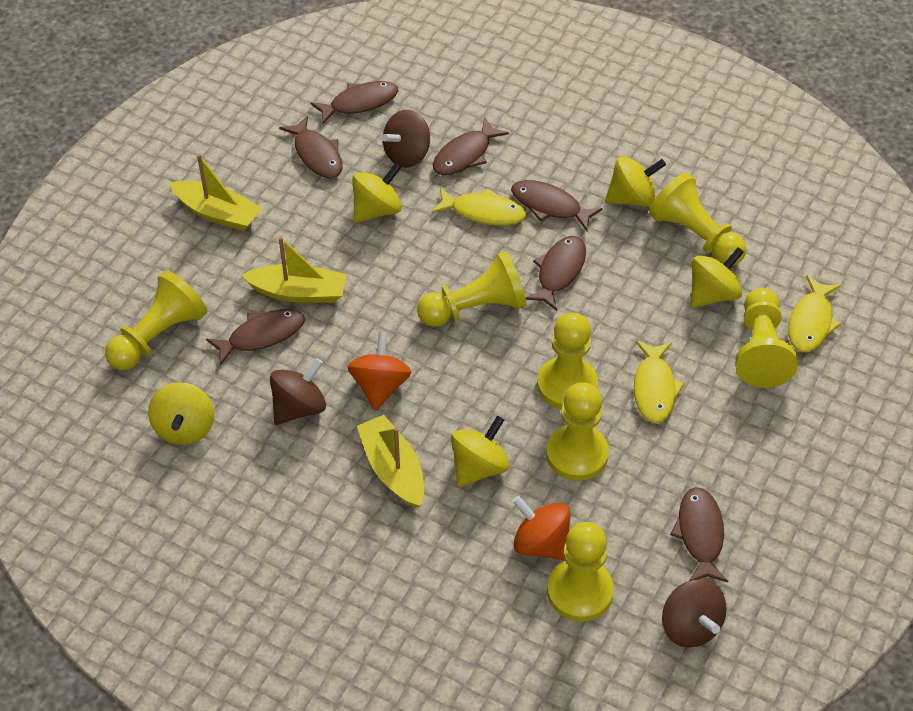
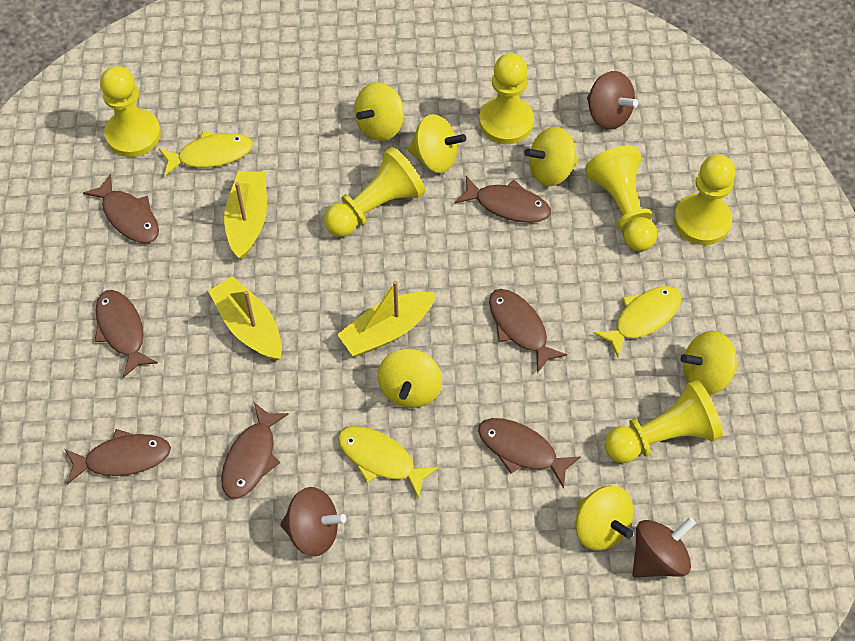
orange spinning top: [347,331,412,411] [512,496,570,561] = 2 -> none = 0
yellow pawn: [105,270,207,370] [417,251,527,327] [537,312,598,409] [546,382,609,481] [547,522,614,622] [649,173,747,265] [735,288,798,388] = 7 -> [100,66,161,157] [324,147,425,237] [479,53,534,144] [585,145,657,251] [604,380,723,463] [674,155,736,245] = 6
yellow spinning top: [148,382,214,445] [352,163,402,223] [451,416,510,487] [605,156,666,207] [691,247,744,308] = 5 -> [354,83,404,141] [378,349,442,408] [408,114,466,173] [525,127,578,186] [575,486,634,550] [681,331,737,395] = 6

